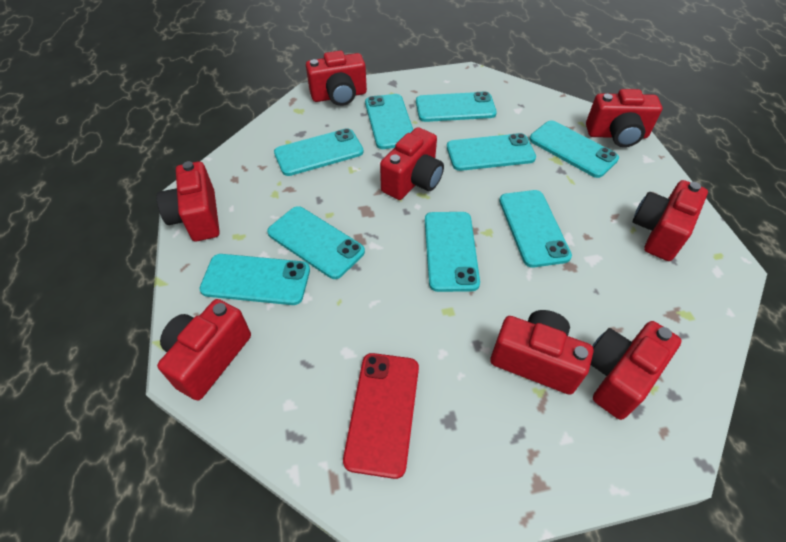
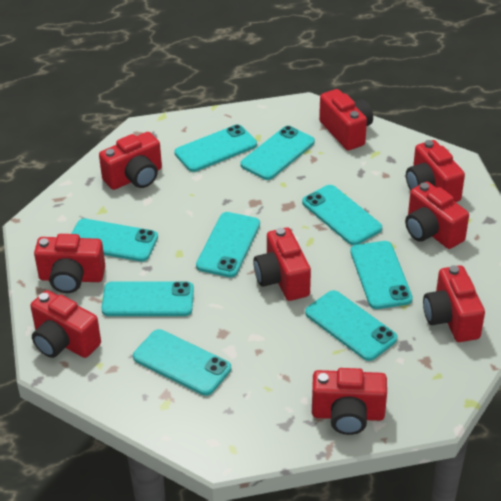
red camera: [157,161,220,241] [157,299,251,400] [306,51,367,106] [380,127,444,200] [490,310,593,395] [586,89,662,147] [591,321,682,420] [633,180,708,261] = 8 -> [30,290,101,358] [34,234,105,293] [99,132,162,190] [253,227,311,301] [312,368,387,435] [319,89,373,150] [405,182,469,249] [406,140,465,202] [423,265,485,342] = 9
red phone: [343,353,419,479] = 1 -> none = 0

